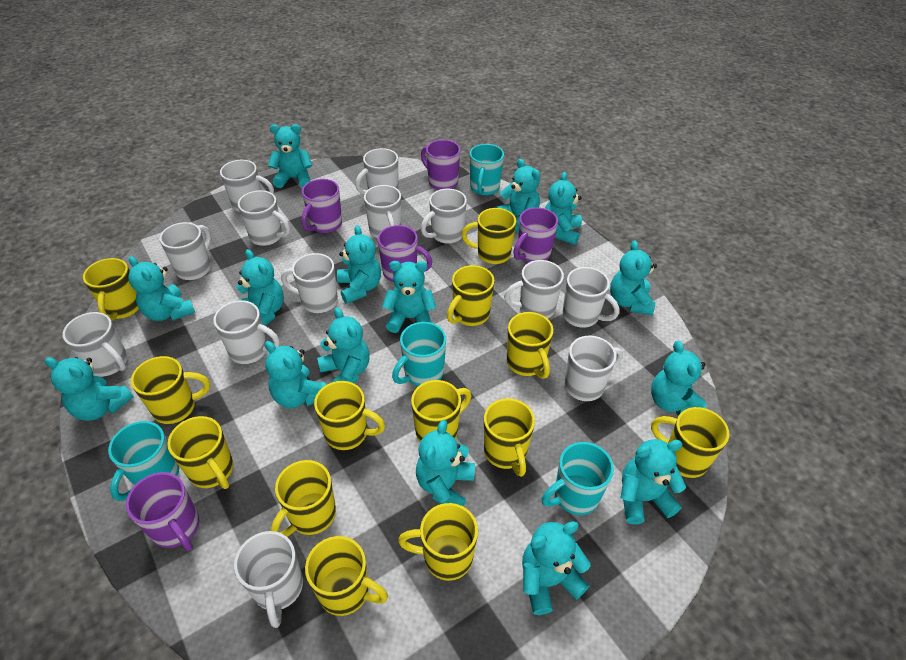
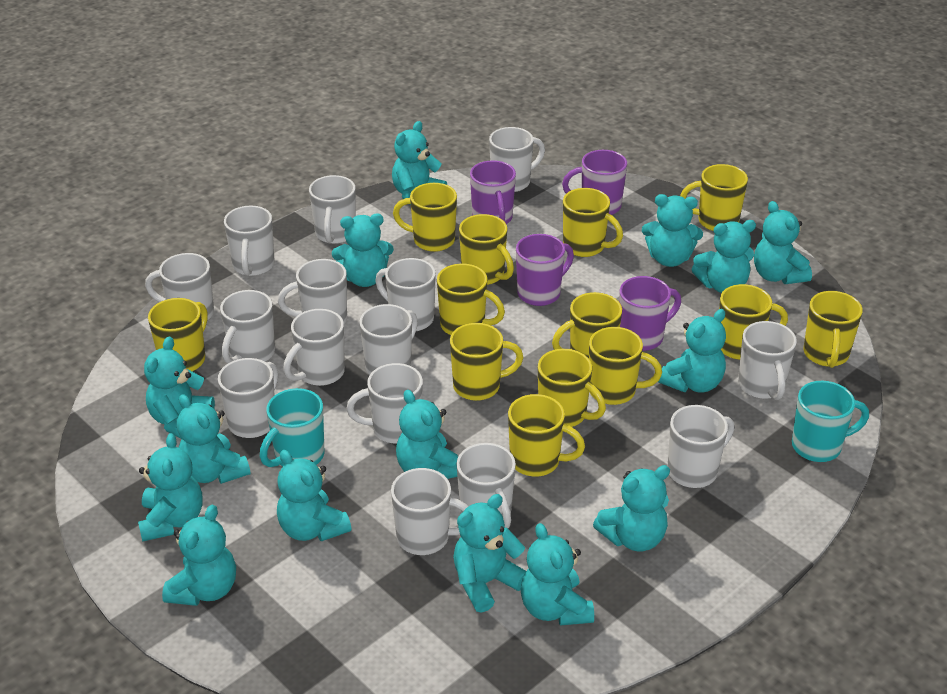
purple mug: [126,472,199,551] [301,179,342,233] [377,225,432,282] [421,140,460,190] [513,207,558,263] = 5 -> [470,160,516,224] [516,234,574,306] [562,150,627,215] [619,276,681,351] = 4
turquoise mug: [108,421,179,501] [392,322,446,386] [470,144,504,195] [542,442,614,515] = 4 -> [260,388,325,467] [792,381,869,462] = 2
white mug: [62,312,128,377] [159,222,211,280] [213,300,280,364] [220,160,274,212] [234,531,303,628] [238,190,290,246] [281,253,338,313] [355,148,398,194] [364,185,401,238] [421,189,467,244] [504,260,564,318] [563,267,619,328] [564,335,623,401] = 13 -> [145,253,214,320] [218,358,278,438] [220,290,275,363] [224,206,274,276] [278,259,347,324] [283,309,345,386] [309,175,356,244] [346,363,423,444] [359,304,418,375] [375,258,436,331] [391,468,468,555] [456,443,516,528] [489,127,545,192] [668,405,734,488] [738,321,797,400] = 15

